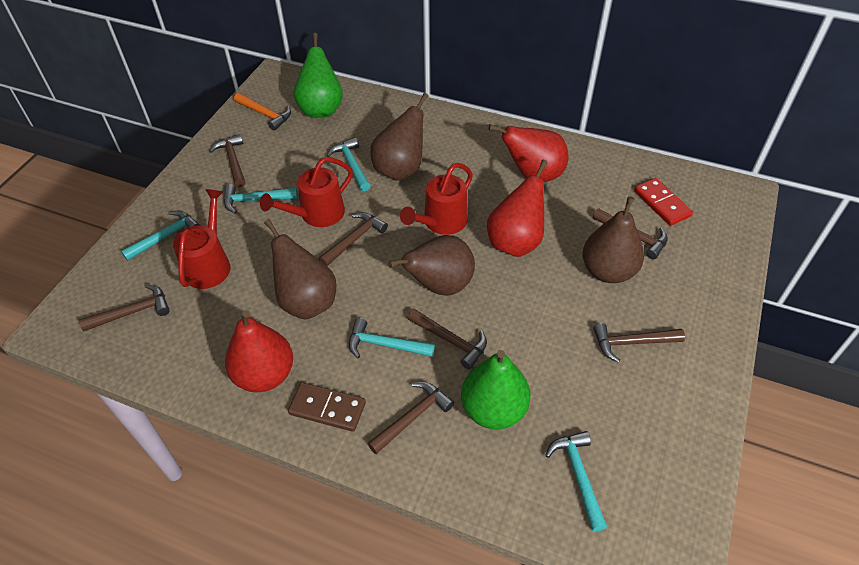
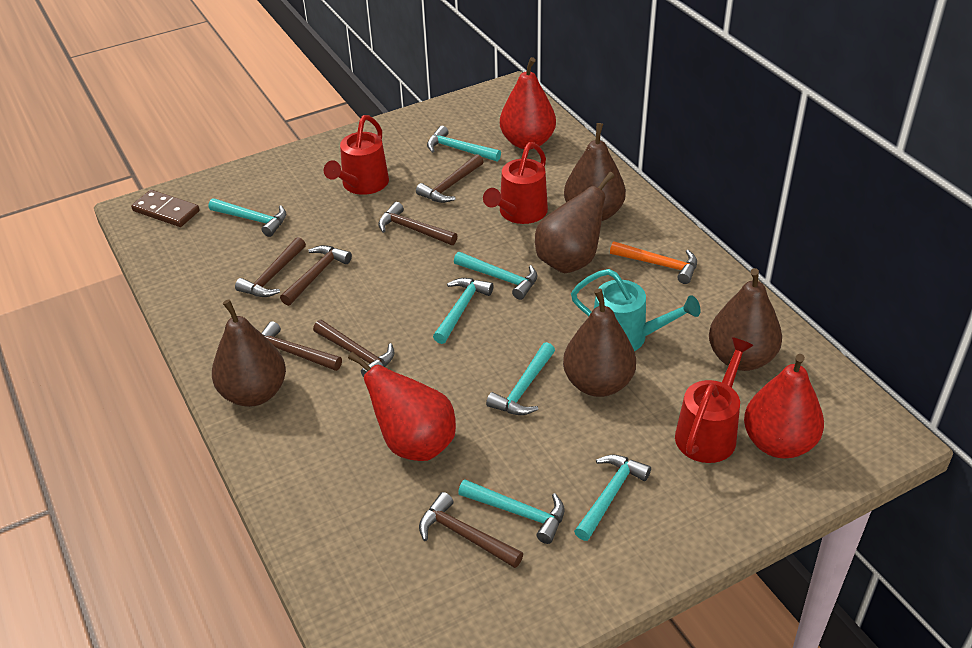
brown pear: [264,219,336,320] [370,93,428,181] [388,235,475,296] [582,196,644,283] = 4 -> [212,299,286,407] [535,172,614,273] [563,289,636,397] [564,123,626,221] [709,268,782,371] = 5
green pear: [294,33,343,118] [461,350,531,429] = 2 -> none = 0
red domino: [634,178,693,226] = 1 -> none = 0
turquoise hammer: [121,210,201,261] [224,184,298,214] [327,137,371,191] [349,318,435,358] [545,431,607,532] = 5 -> [209,198,286,237] [427,126,501,162] [433,278,494,344] [454,252,537,300] [458,479,564,544] [486,342,555,415] [574,455,651,541] = 7
turquoise watering can: none = 0 -> [571,269,701,351] = 1

